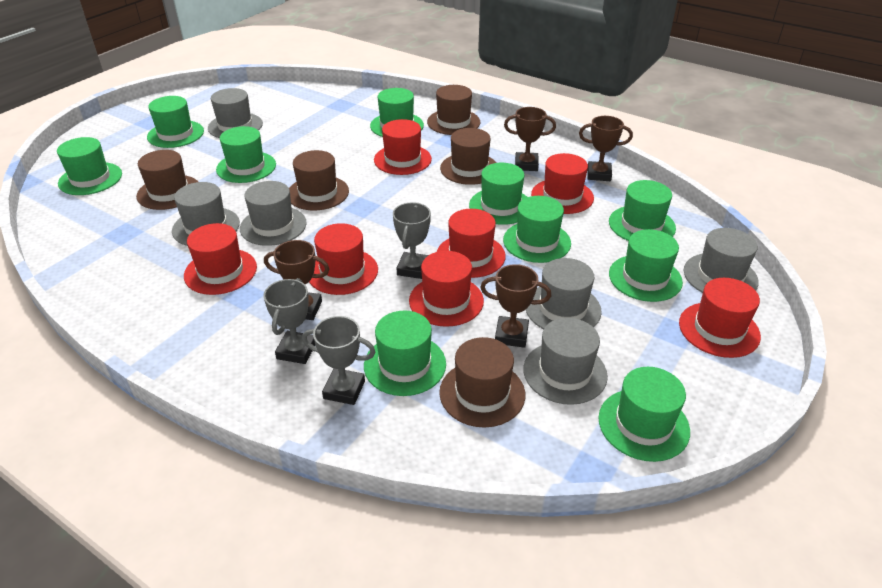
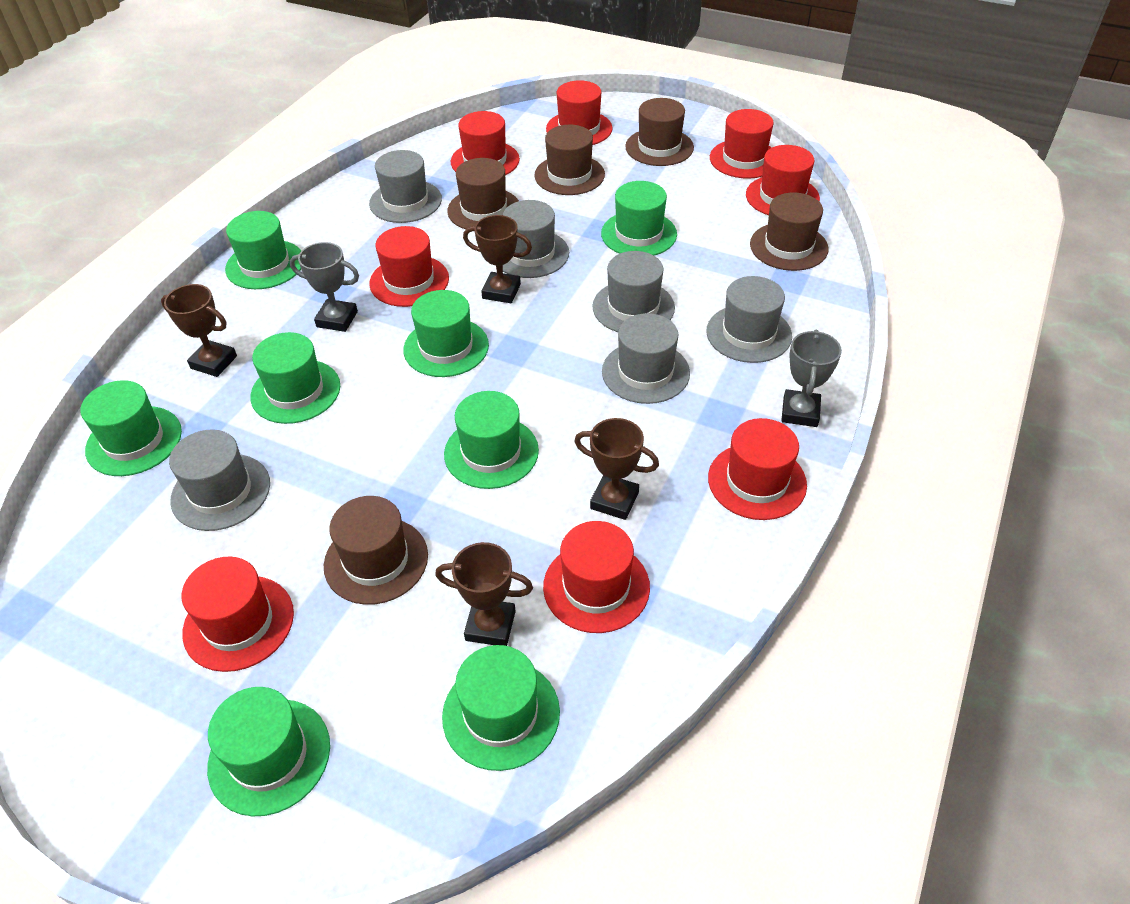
green hat: [57,137,122,195] [147,96,204,148] [216,126,276,183] [364,310,446,396] [370,88,424,137] [469,163,527,225] [503,196,571,263] [598,367,690,462] [609,180,676,241] [609,229,683,302] = 10 -> [81,380,182,476] [207,687,330,816] [225,211,301,289] [250,332,340,424] [403,290,489,377] [442,645,560,771] [444,391,539,489] [601,181,677,255] = 8
grey trophy: [263,278,315,364] [302,316,375,405] [393,202,431,279] = 3 -> [290,242,359,332] [781,330,842,427] = 2
red hat: [184,223,257,295] [309,223,378,295] [374,119,432,175] [409,251,484,327] [437,209,506,278] [531,153,594,214] [679,278,761,358] = 7 -> [182,557,294,672] [369,226,449,307] [451,111,520,175] [543,521,650,633] [546,80,613,145] [708,418,807,520] [710,109,774,179] [746,145,820,215] = 8

